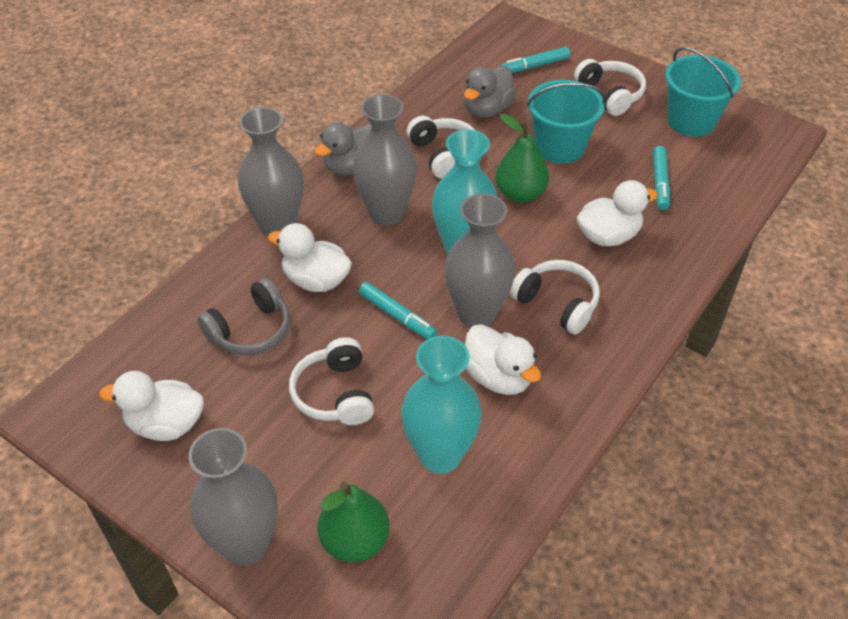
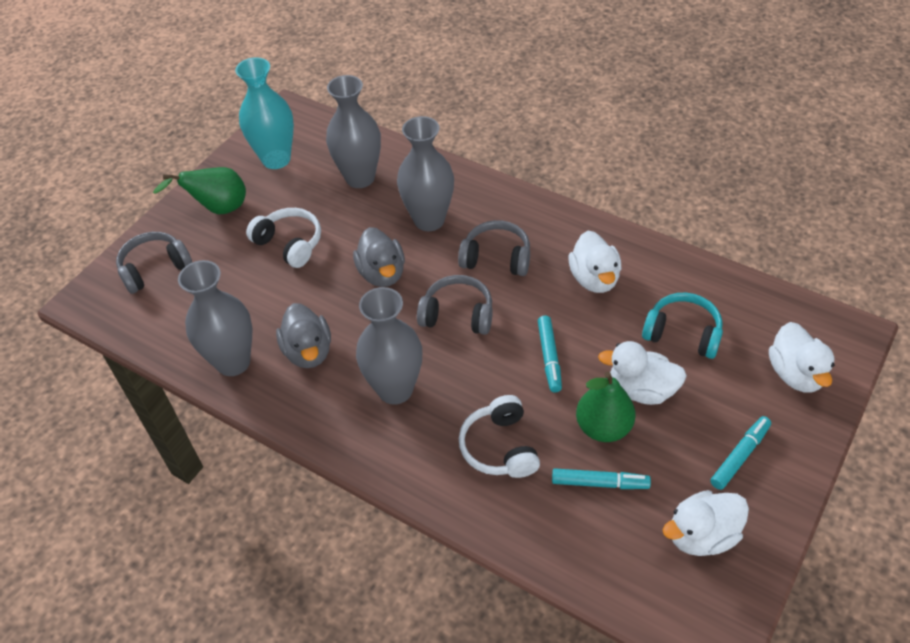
grey headphones: [197,278,290,355] = 1 -> [116,232,192,294] [417,275,493,335] [458,220,530,276] = 3
turquoise bucket: [527,80,606,164] [665,47,741,137] = 2 -> none = 0
turquoise headphones: none = 0 -> [642,293,723,359] = 1
turquoise vase: [401,336,481,474] [432,129,497,255] = 2 -> [235,57,294,169] = 1
white headphones: [289,337,374,425] [407,116,475,179] [510,260,600,334] [574,59,646,116] = 4 -> [246,208,321,268] [459,395,540,478] = 2

